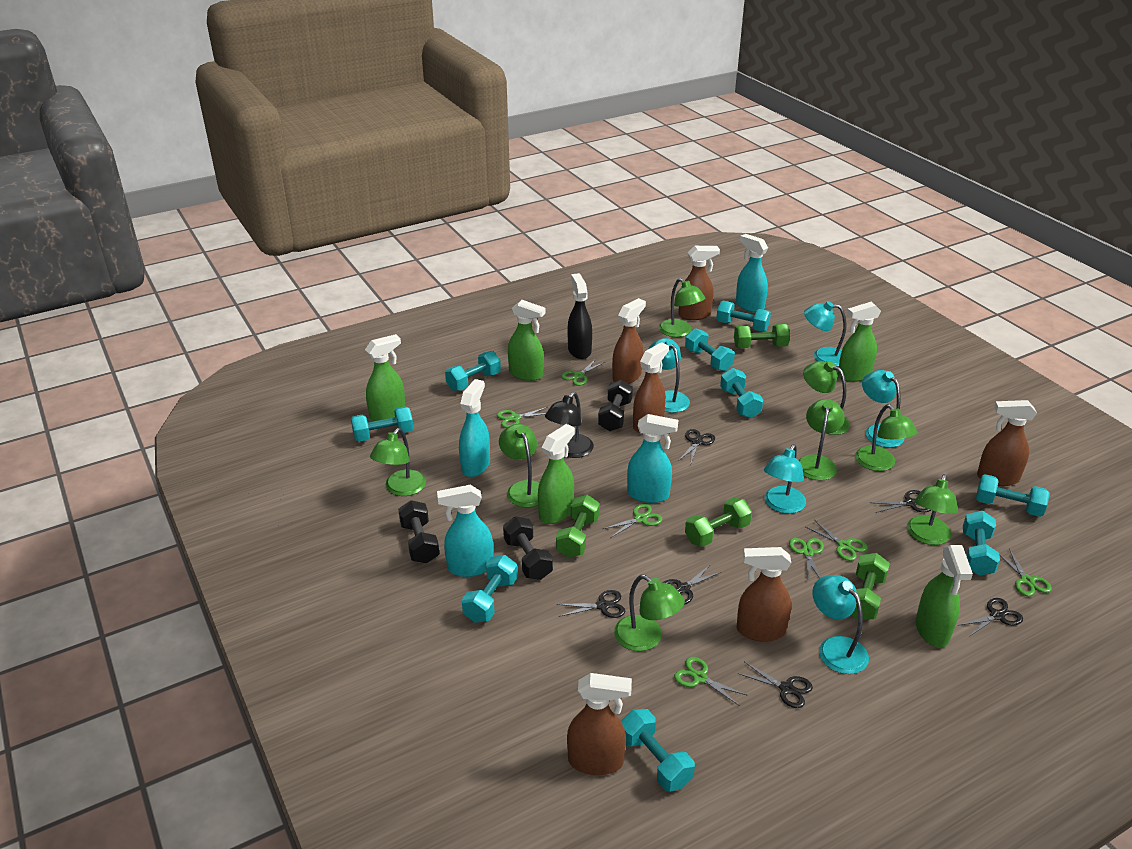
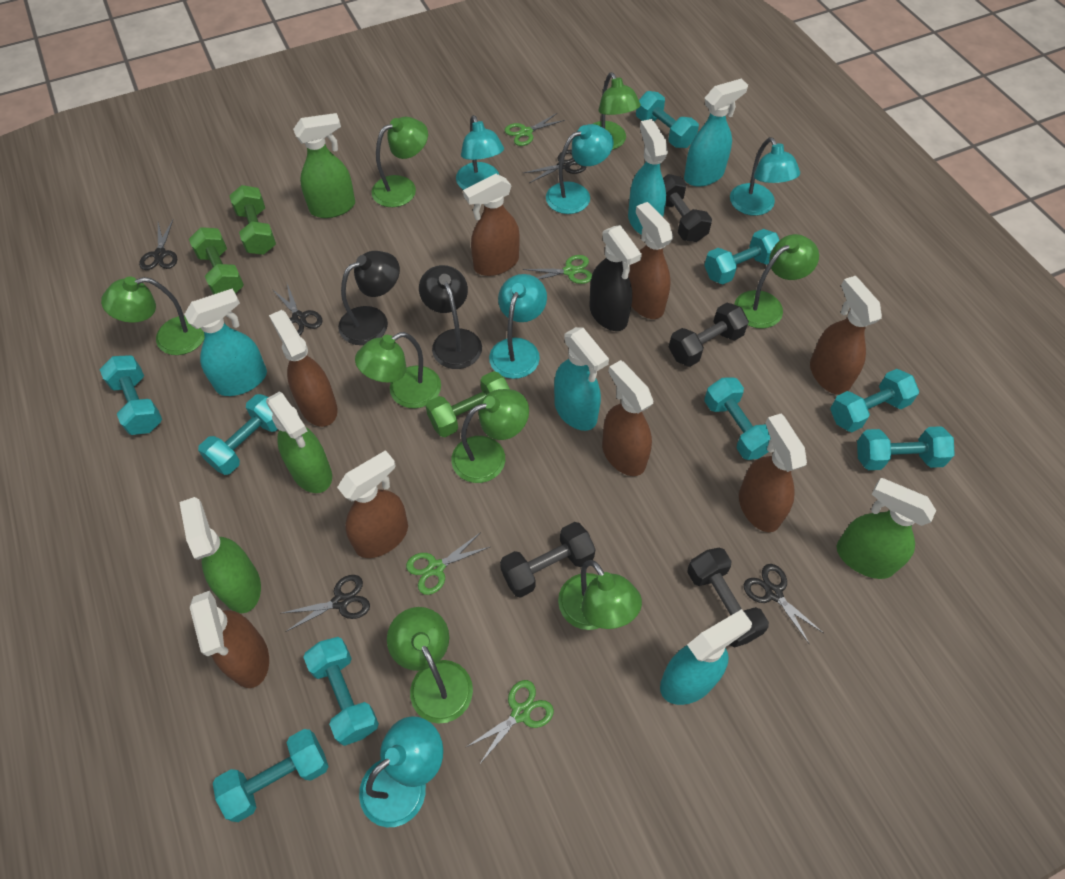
black dumbbell: [398,500,439,563] [503,516,553,580] [598,380,633,431] = 3 -> [500,522,596,598] [663,174,712,242] [669,303,749,367] [687,547,769,647] = 4
black lamp: [545,392,594,458] = 1 -> [338,251,400,345] [419,265,482,369] = 2
black scissors: [556,590,625,618] [663,564,721,605] [678,429,715,463] [737,662,813,708] [870,490,931,513] [957,598,1023,637] = 6 -> [139,220,177,270] [272,284,323,335] [282,575,370,632] [524,150,586,183] [744,564,823,645] = 5
brown spray bottle: [567,673,632,775] [612,298,646,384] [633,342,669,433] [678,246,720,320] [736,547,791,642] [977,400,1037,486] = 6 -> [190,591,269,688] [269,310,338,427] [337,450,408,558] [463,174,519,276] [602,360,653,476] [628,202,673,319] [739,414,807,532] [810,276,882,395] = 8
green dumbbell: [556,495,600,558] [685,498,752,547] [734,324,790,348] [851,553,890,620] = 4 -> [189,227,244,295] [229,185,276,255] [425,371,510,437] = 3
green scissors: [497,407,547,428] [561,359,605,386] [603,504,663,538] [674,657,748,706] [789,538,824,579] [806,520,868,561] [999,549,1052,597] = 7 -> [406,532,490,595] [466,680,554,765] [505,113,565,146] [523,255,592,284] = 4
green spray bottle: [365,334,405,421] [508,300,546,381] [538,424,575,524] [838,302,881,382] [915,545,973,648] = 5 -> [179,497,261,613] [266,391,332,493] [293,113,355,218] [837,478,936,579] = 4
turquoise spray bottle: [437,485,493,577] [459,379,490,477] [627,414,678,503] [736,234,768,312] = 4 -> [184,289,267,396] [554,327,609,431] [628,119,668,235] [660,609,752,705] [684,79,748,187] = 5

